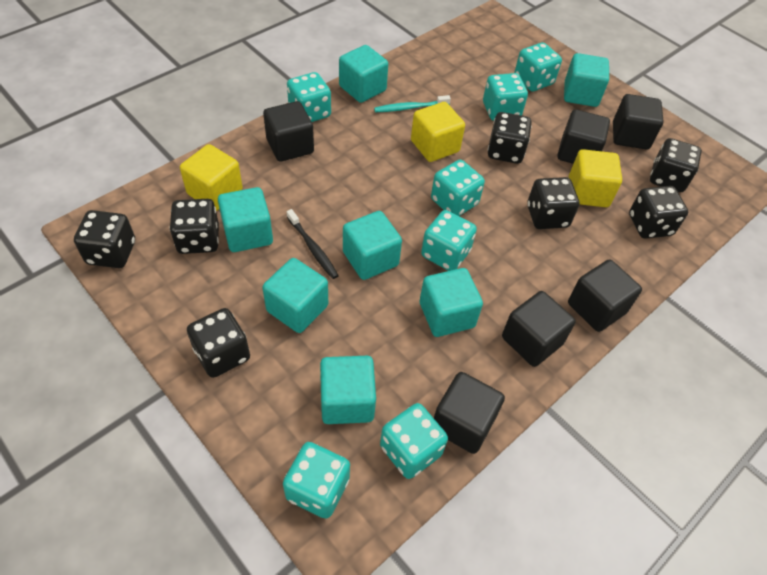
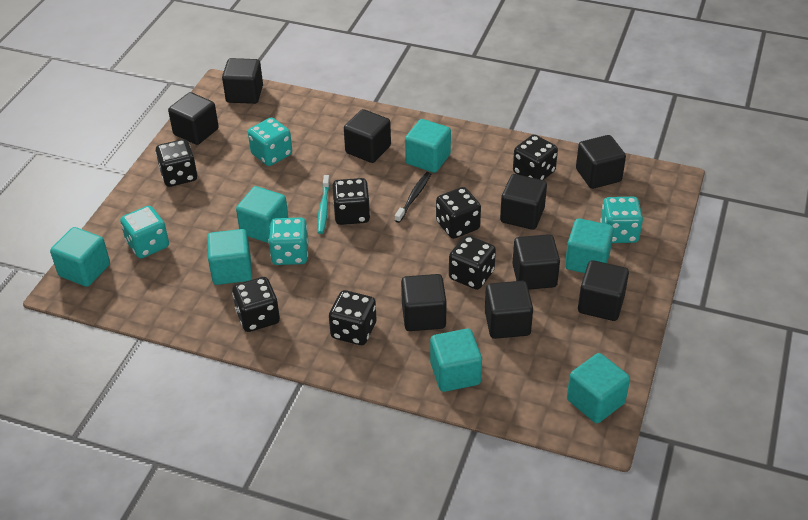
black cube: [263,101,314,162] [434,372,505,454] [502,291,576,367] [557,109,610,164] [568,259,642,332] [613,94,664,150] = 6 -> [168,92,219,145] [222,58,263,104] [344,109,391,163] [401,274,447,331] [485,281,533,339] [500,174,547,230] [512,234,560,290] [576,135,626,189] [578,260,629,321] = 9
turquoise dice: [283,442,350,519] [287,72,331,122] [380,403,448,479] [421,210,477,271] [431,160,485,216] [483,73,528,121] [514,42,562,91] = 7 -> [120,206,169,258] [248,118,292,166] [268,218,308,265] [600,197,643,243] = 4
yellow cube: [180,144,243,211] [411,102,465,162] [569,149,622,207] = 3 -> none = 0

